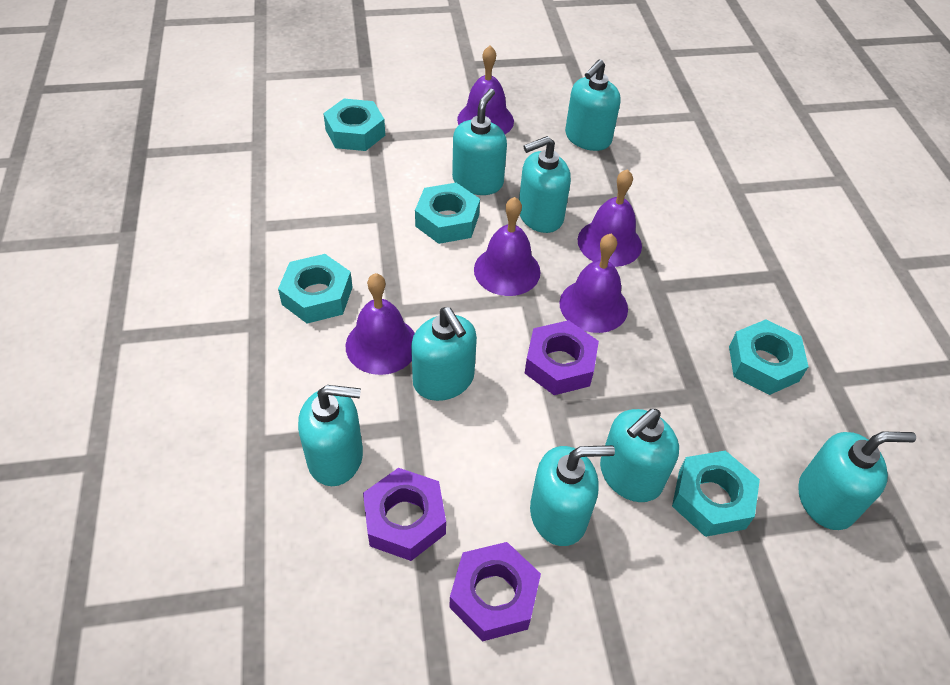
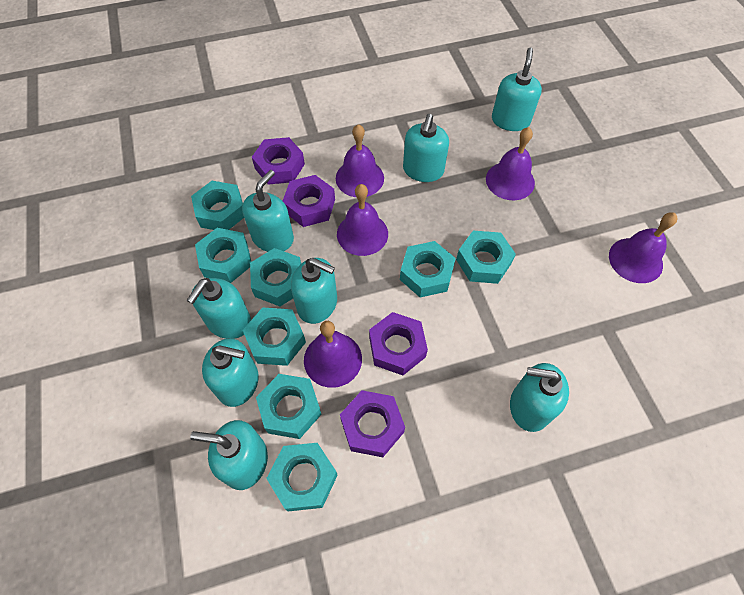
purple nut: [363,468,446,561] [449,542,541,641] [525,320,599,395] = 3 -> [252,137,305,185] [283,175,335,227] [340,390,405,457] [369,312,428,375] = 4
turquoise nut: [278,254,353,323] [323,99,385,151] [415,183,480,244] [672,450,760,537] [729,319,809,395] = 5 -> [191,181,244,230] [195,228,251,283] [243,307,306,366] [250,248,301,307] [256,374,322,439] [266,443,338,511] [400,241,456,298] [456,231,516,284] = 8

